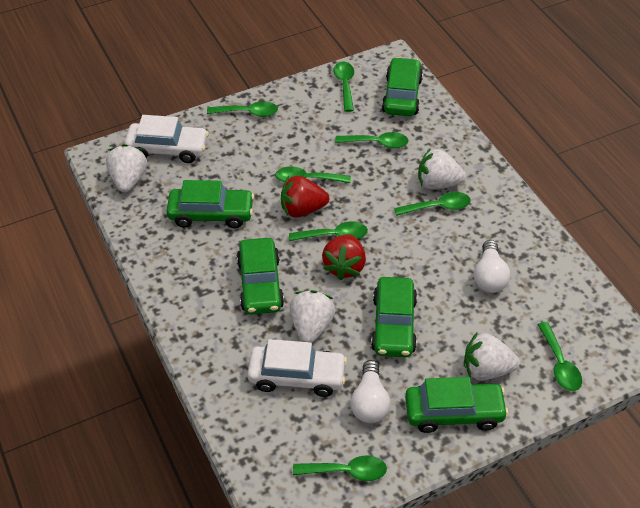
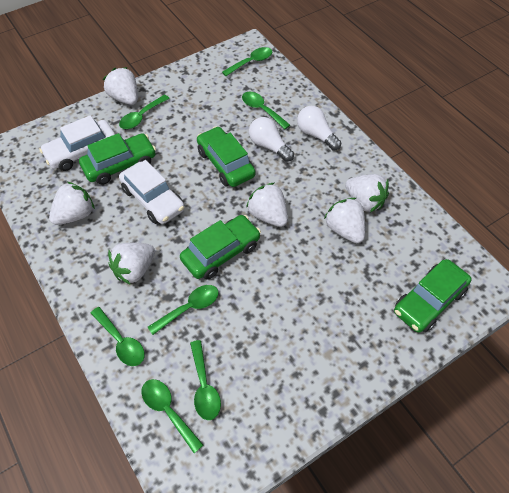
green car: [167,180,254,229] [237,238,284,314] [371,277,417,357] [382,57,423,116] [405,377,508,433] = 5 -> [79,133,156,185] [180,215,261,280] [197,126,255,187] [394,259,472,333] = 4
green spoon: [207,101,278,117] [275,166,351,183] [289,221,368,241] [293,455,387,481] [333,61,354,112] [335,132,409,148] [394,192,471,216] [537,322,582,391] = 8 -> [91,307,145,366] [119,95,170,129] [141,379,203,453] [148,285,218,335] [190,340,221,420] [222,47,272,76] [242,92,290,129] = 7
red strawberry: [281,176,329,218] [322,234,366,280] = 2 -> none = 0
white strawberry: [106,144,147,192] [290,290,335,343] [418,148,466,190] [464,333,520,381] = 4 -> [49,182,95,225] [103,67,138,105] [108,243,155,285] [246,183,288,227] [324,198,365,243] [345,174,389,212] = 6

